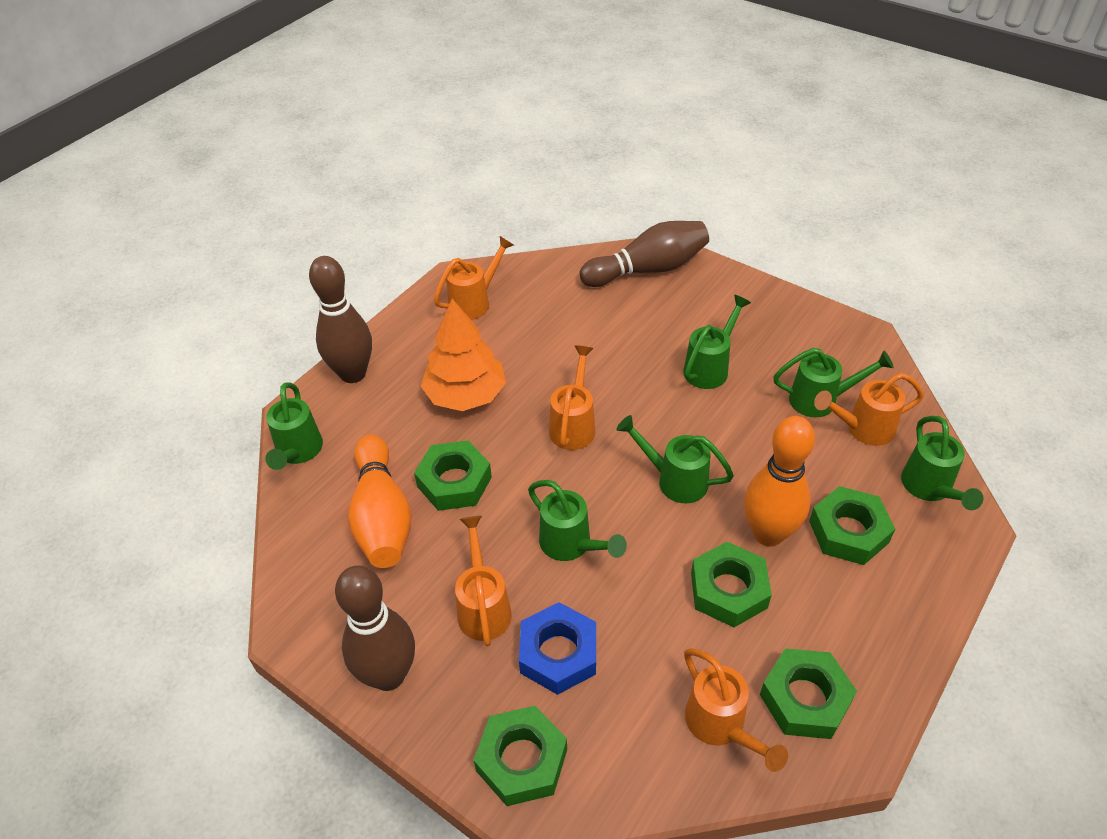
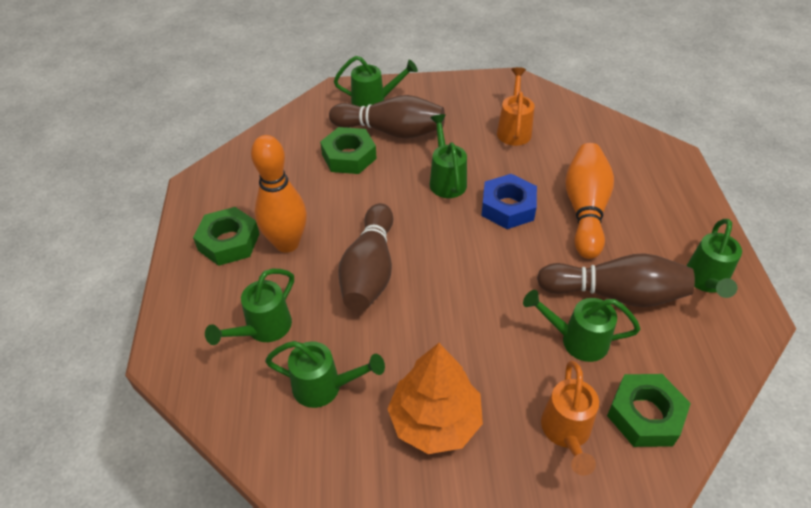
green nut: [414,440,492,511] [474,706,567,806] [691,542,772,627] [760,648,857,739] [809,486,895,565] = 5 -> [193,207,259,266] [320,127,377,174] [607,374,691,447] = 3
orange watering can: [434,236,514,320] [455,516,512,646] [549,345,595,450] [684,648,788,772] [814,373,924,446] = 5 -> [497,67,535,146] [541,361,599,476] = 2

